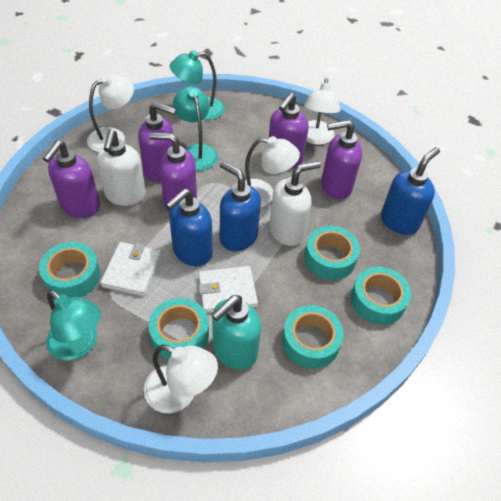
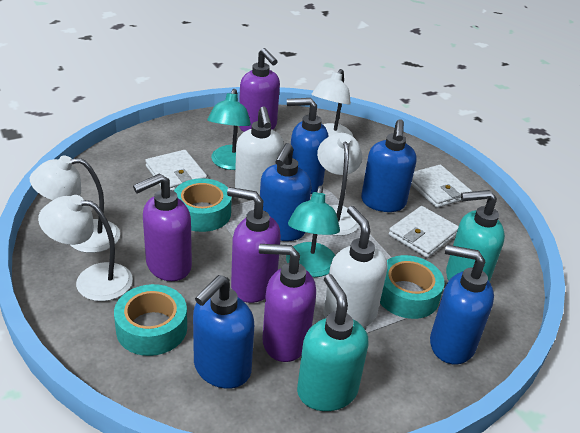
blue soap dispenser: [166,189,213,266] [220,161,261,251] [381,147,440,235] = 3 -> [193,275,254,389] [260,143,311,241] [287,98,329,194] [361,119,417,212] [430,245,494,365] = 5
purple soap dispenser: [43,140,100,218] [138,102,176,182] [149,132,197,212] [269,93,309,169] [321,120,362,199] = 5 -> [133,173,192,281] [227,187,281,303] [239,48,280,132] [259,244,316,362] = 4
turquoise lamp: [46,290,101,361] [170,50,225,120] [173,86,218,171] = 3 -> [207,89,251,170] [286,186,340,277] = 2
turquoise soap dispenser: [211,295,261,370] = 1 -> [297,274,368,411] [446,190,505,282] = 2
turquoise tape: [39,242,101,298] [148,298,209,360] [282,305,344,368] [304,226,360,280] [351,267,411,325] = 5 -> [114,284,187,356] [174,178,232,232] [380,255,445,319] = 3
white wallet: [100,242,161,296] [198,266,258,313] = 2 -> [145,150,207,191] [389,206,459,258] [411,165,472,208] = 3

